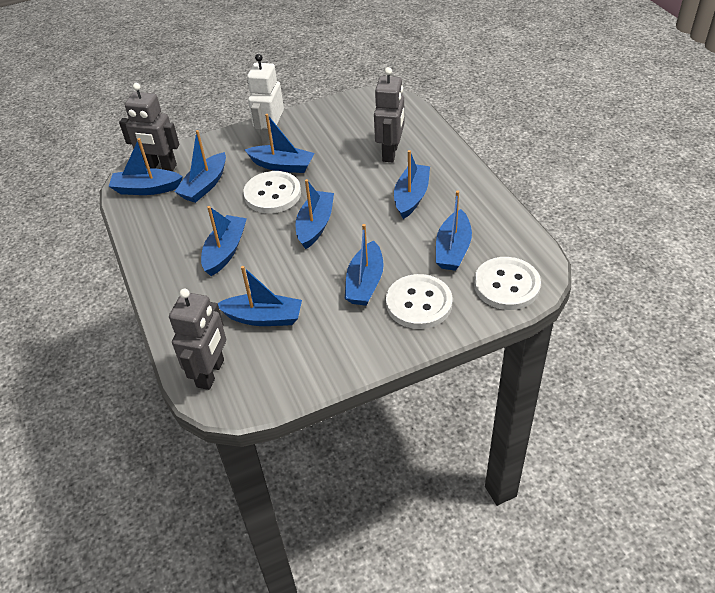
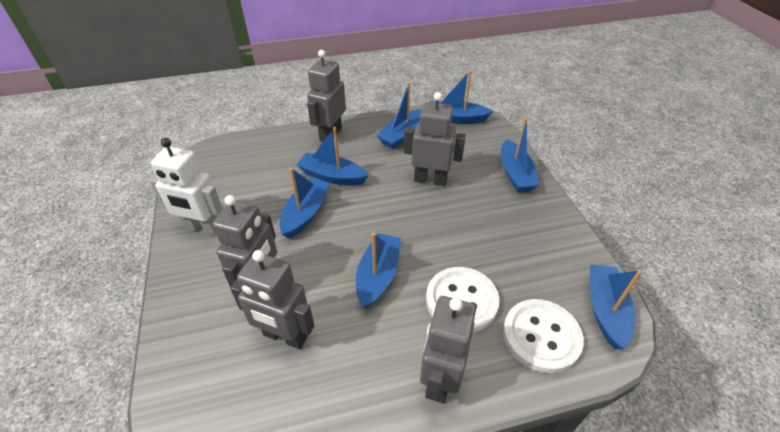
blue boat: [108,138,183,195] [175,130,226,203] [201,206,247,276] [218,266,302,326] [245,114,314,173] [295,179,334,249] [345,224,384,306] [394,150,430,219] [436,191,472,271] = 9 -> [279,168,329,239] [297,127,369,185] [356,232,401,309] [377,82,422,149] [430,70,493,124] [501,118,540,192] [590,264,642,349] = 7
grey robot: [119,83,179,171] [169,289,226,390] [374,67,405,162] = 3 -> [212,195,277,287] [230,250,315,349] [307,50,346,142] [404,92,466,186] [420,296,476,403] = 5
white button: [243,171,301,213] [386,274,452,329] [474,257,541,310] = 3 -> [426,267,499,332] [503,299,584,373] = 2

